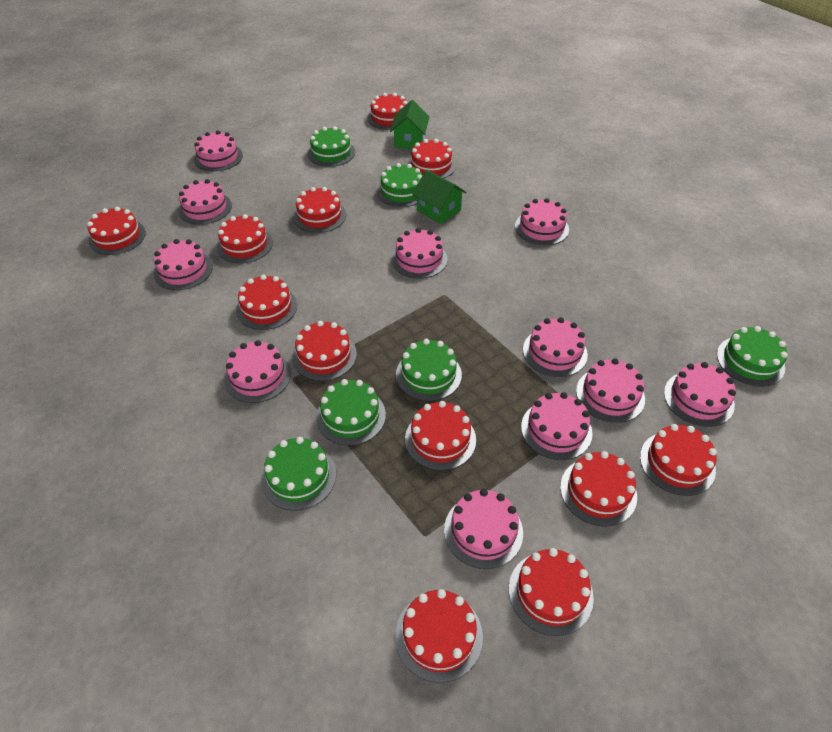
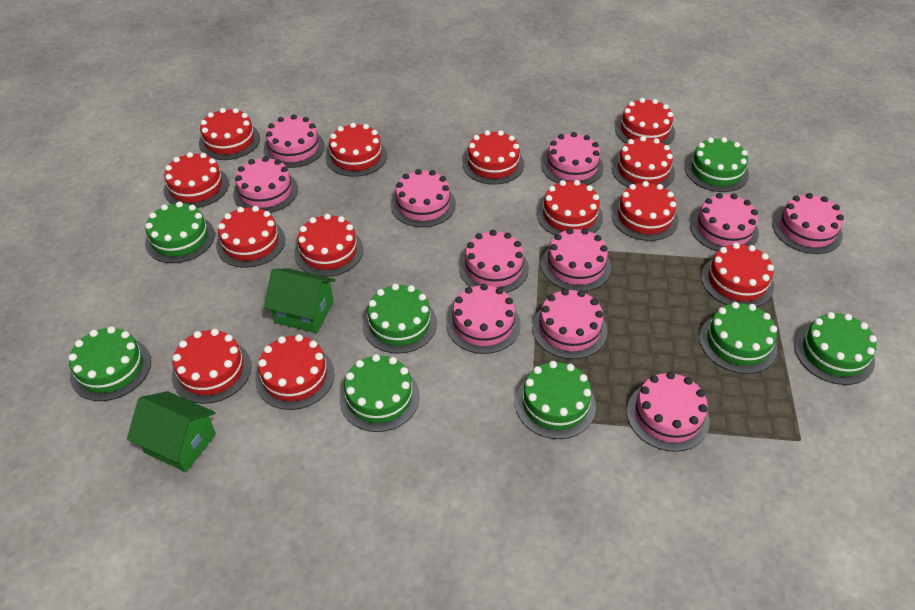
green cake: [261,437,336,511] [307,126,355,167] [316,379,386,445] [377,163,422,207] [396,339,462,401] [717,326,788,387] = 6 -> [68,326,151,401] [145,201,215,263] [339,354,420,432] [363,284,437,354] [515,361,596,439] [685,137,749,192] [699,302,777,374] [794,312,877,385] = 8
red cake: [87,207,146,255] [217,214,273,263] [236,275,297,330] [292,321,357,381] [293,187,346,233] [367,93,407,130] [395,589,483,683] [405,401,476,470] [407,139,456,178] [509,548,594,636] [560,451,637,527] [640,424,717,496] = 12 -> [163,152,229,208] [172,329,251,404] [199,108,260,160] [216,206,285,268] [255,334,335,410] [294,214,363,277] [326,123,387,177] [462,130,524,185] [537,180,603,235] [612,136,675,188] [612,181,679,241] [615,98,675,145] [701,243,774,307] = 13

